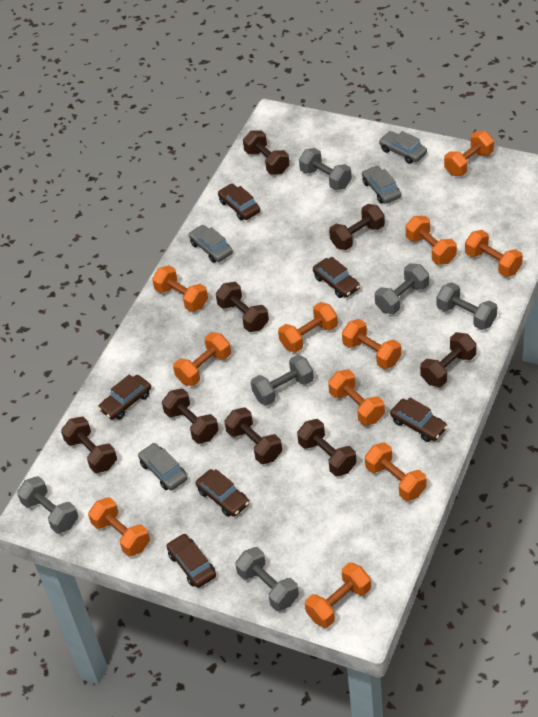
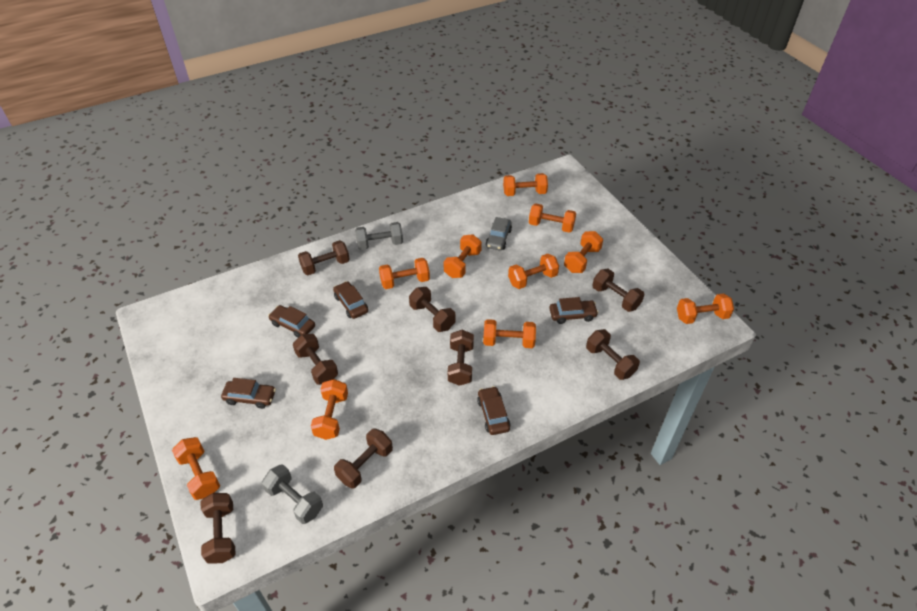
brown car: [98,374,151,420] [166,534,216,588] [196,469,249,517] [218,184,260,221] [313,257,360,298] [390,397,448,442] = 6 -> [221,378,276,409] [268,305,315,338] [333,281,368,319] [477,386,510,435] [549,297,598,324] = 5
grey car: [138,443,188,491] [189,225,233,263] [362,165,401,204] [379,131,427,164] = 4 -> [486,217,512,251] = 1
grey dumbbell: [17,476,78,534] [235,547,299,611] [251,355,314,406] [299,148,352,190] [375,263,429,314] [437,282,497,330] = 6 -> [262,464,323,524] [355,222,403,250] = 2
orange dumbbell: [88,497,150,557] [152,265,208,312] [173,332,231,386] [278,302,338,353] [305,563,371,628] [328,370,385,426] [342,319,401,369] [365,442,427,501] [406,216,457,265] [444,131,494,176] [465,230,523,277] = 11 -> [172,437,220,500] [311,379,348,440] [379,258,430,289] [444,234,482,278] [483,319,536,348] [503,173,548,196] [508,254,559,289] [529,203,576,233] [564,231,603,273] [677,293,734,324] = 10

